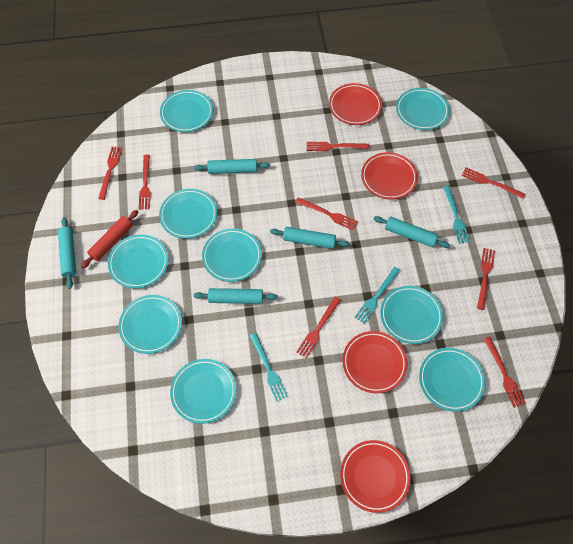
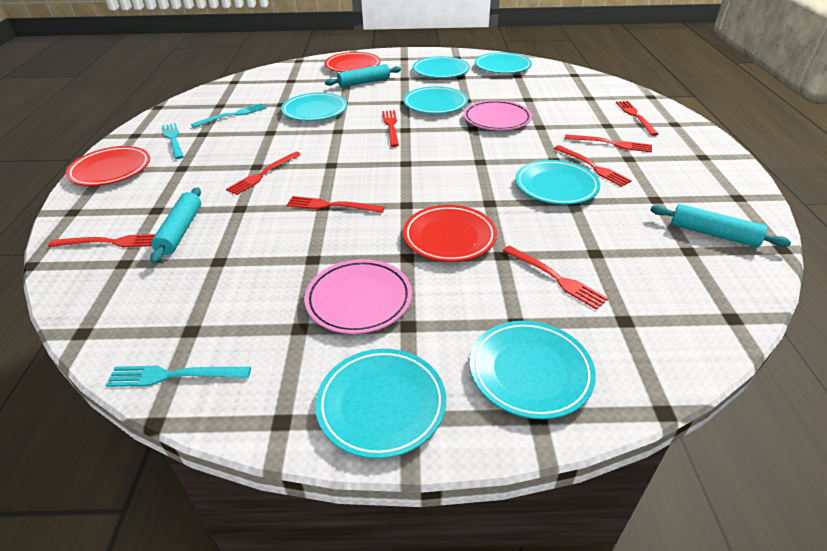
pink plate: none = 0 -> [304,259,412,334] [463,100,532,130] = 2
red plate: [329,83,382,125] [340,440,411,513] [342,331,407,393] [361,152,418,200] = 4 -> [66,146,150,186] [325,52,381,72] [403,205,497,262] = 3
red rolling pin: [81,210,138,268] = 1 -> none = 0
turquoise plate: [108,235,168,288] [119,295,182,354] [159,189,217,239] [160,90,213,132] [170,359,237,424] [202,228,262,282] [380,286,443,344] [396,88,450,130] [419,348,485,412] = 9 -> [281,92,347,121] [315,349,446,459] [403,86,468,114] [413,56,470,78] [470,321,596,419] [475,52,532,74] [515,160,600,205] = 7
turquoise rolling pin: [58,217,76,289] [193,288,278,304] [194,159,270,174] [270,227,350,249] [374,216,450,248] = 5 -> [150,187,201,264] [325,64,401,88] [651,204,791,248] = 3

